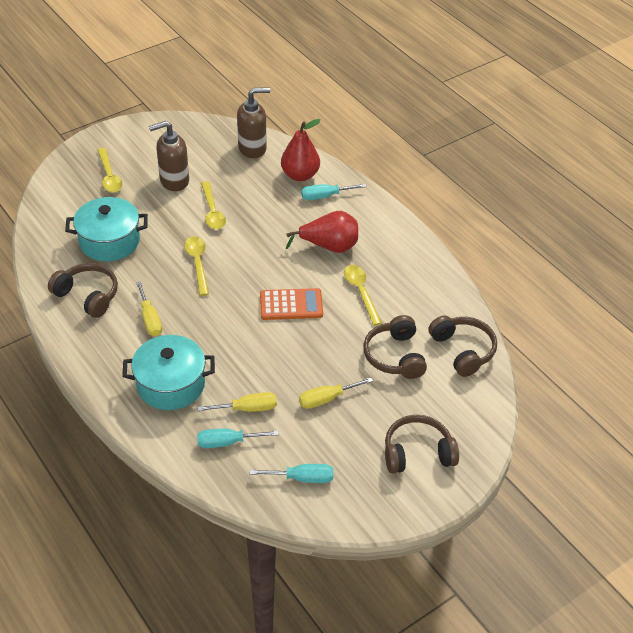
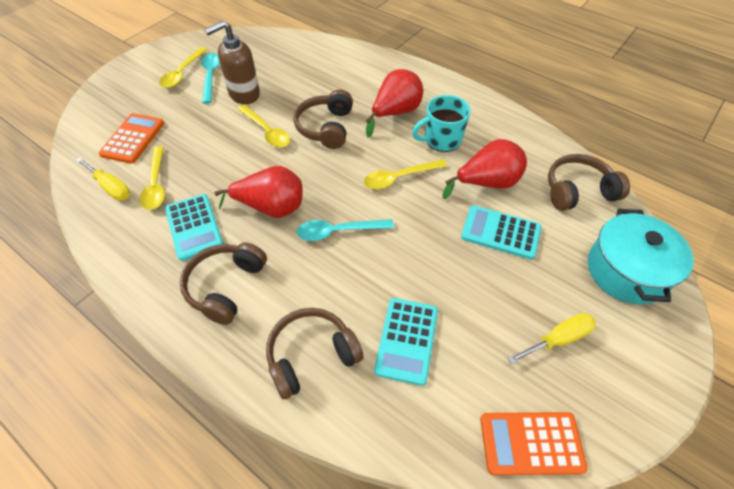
brown soap dispenser: [149,121,189,191] [237,88,270,158] = 2 -> [204,21,260,104] = 1
orange calculator: [260,288,323,320] = 1 -> [99,113,164,164] [480,412,587,475] = 2
red pear: [281,119,321,181] [286,211,358,253] = 2 -> [215,166,303,218] [366,69,423,137] [443,139,527,199] = 3
turquoise calculator: none = 0 -> [165,194,223,261] [374,298,438,386] [461,205,541,259] = 3
turquoise mug: none = 0 -> [412,95,471,152] = 1
turquoise pot: [65,197,148,261] [122,335,215,410] = 2 -> [588,209,694,304] = 1
turquoise screwdriver: [197,429,279,448] [250,464,333,483] [301,184,367,200] = 3 -> none = 0
turquoise spoon: none = 0 -> [201,53,220,104] [296,219,394,241] = 2
yellow screwdriver: [136,281,162,336] [197,392,277,412] [299,377,373,409] = 3 -> [76,157,130,201] [508,313,596,364] = 2

